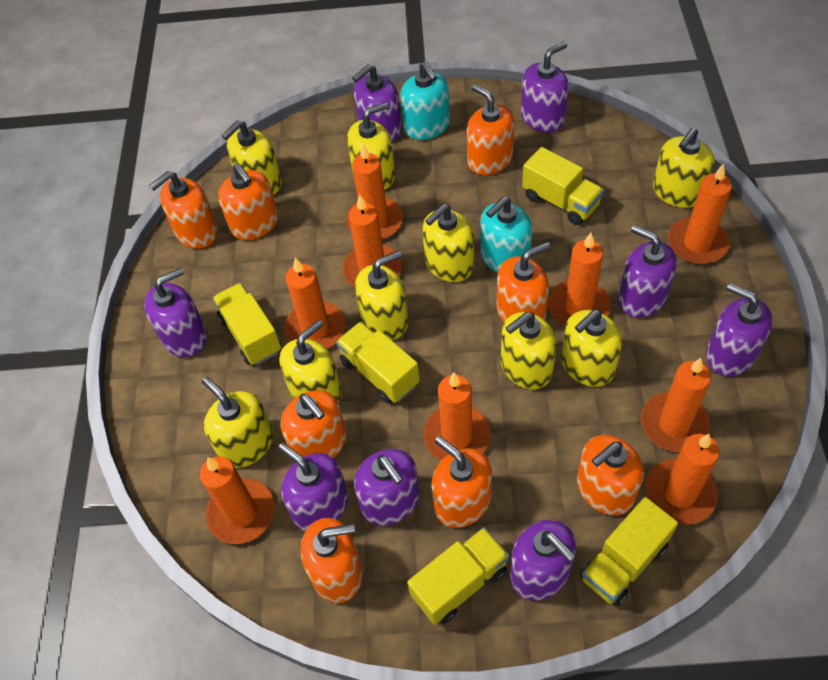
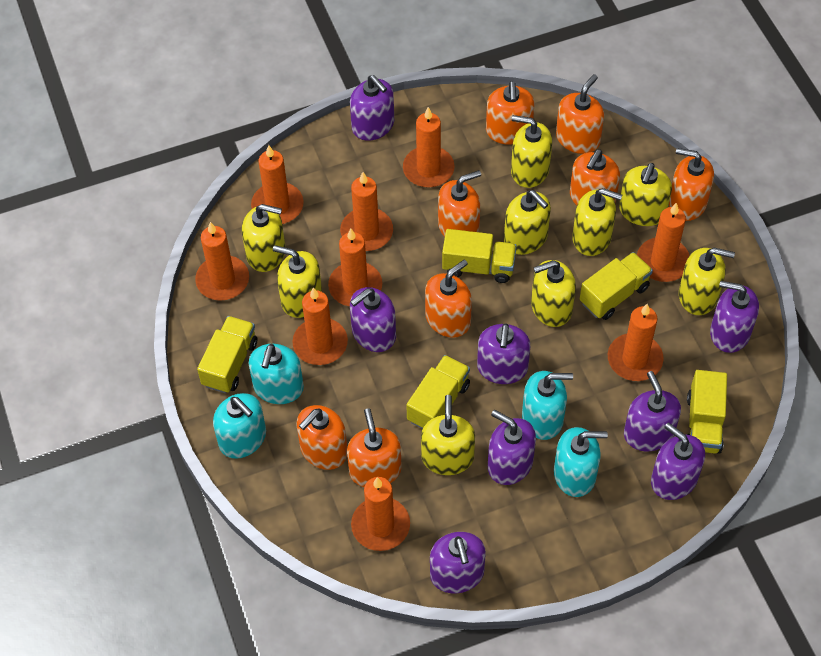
turquoise soap dispenser: [400,61,450,140] [480,197,533,273] = 2 -> [213,393,266,459] [249,344,304,404] [522,371,573,440] [554,427,608,497] = 4

